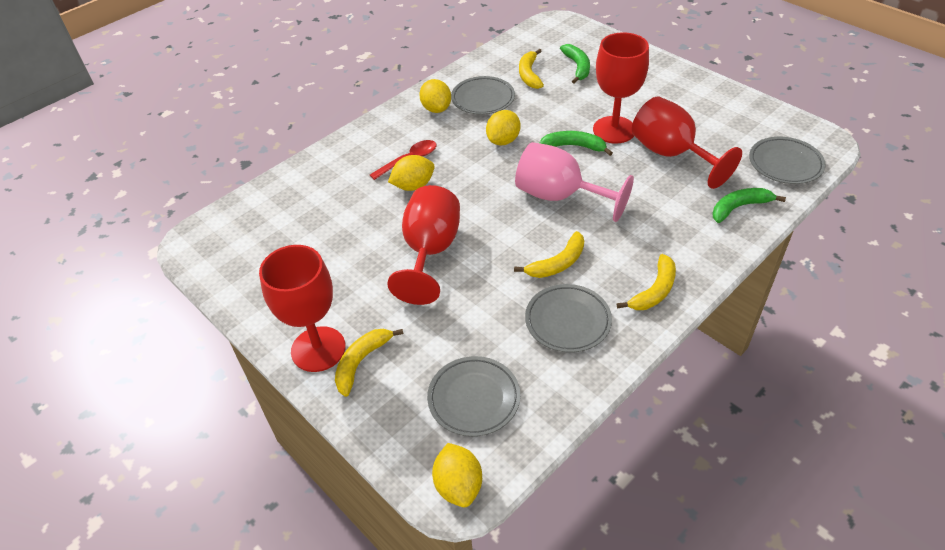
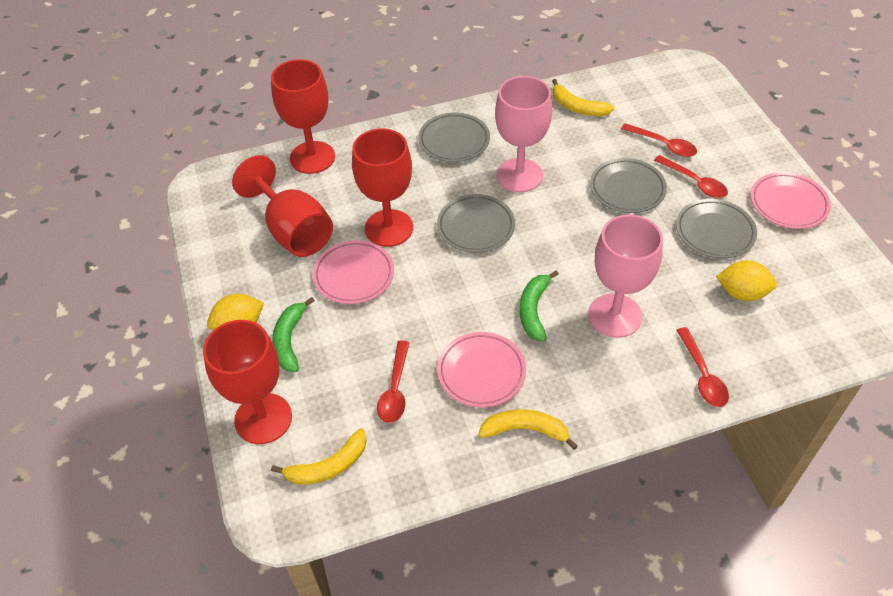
green banana: [540,131,613,156] [560,44,590,84] [713,188,786,223] = 3 -> [272,297,315,372] [520,270,559,341] = 2
pink goblet: [515,142,634,222] = 1 -> [495,76,552,192] [588,214,663,338] = 2
pink plate: none = 0 -> [313,240,394,304] [437,332,526,407] [751,172,831,229] = 3
red spoon: [370,140,436,180] = 1 -> [377,341,410,423] [621,123,697,157] [654,155,728,198] [676,327,729,407] = 4
yellow banana: [335,329,403,397] [514,231,584,278] [519,49,544,89] [617,254,676,310] = 4 -> [271,428,367,485] [478,409,578,450] [552,79,614,116] = 3
yellow lemon: [388,155,435,191] [419,79,451,113] [432,443,482,508] [486,110,521,145] = 4 -> [207,294,264,331] [716,260,777,301] = 2

